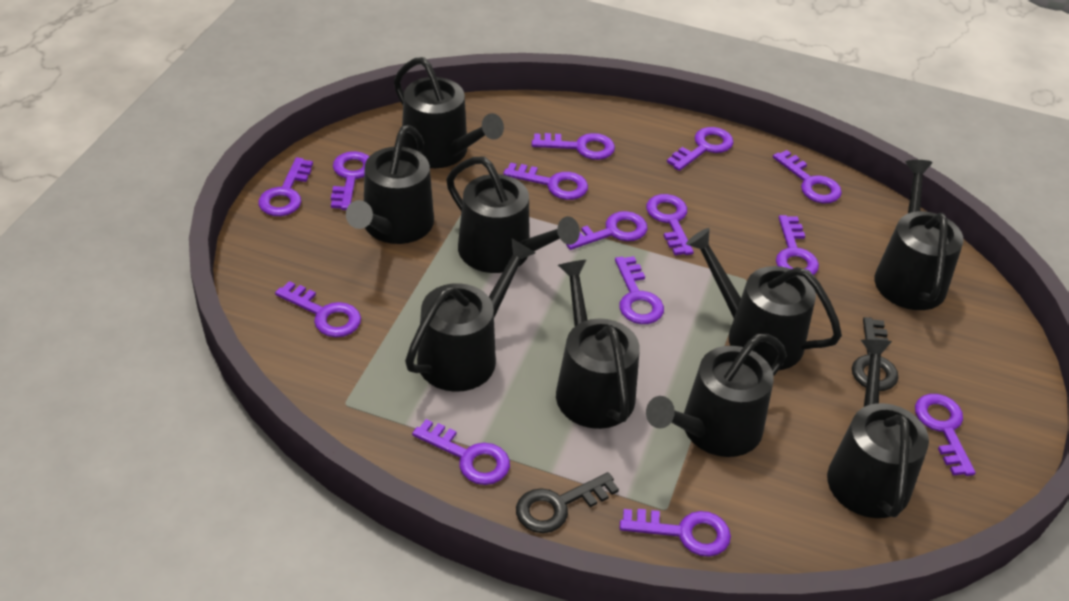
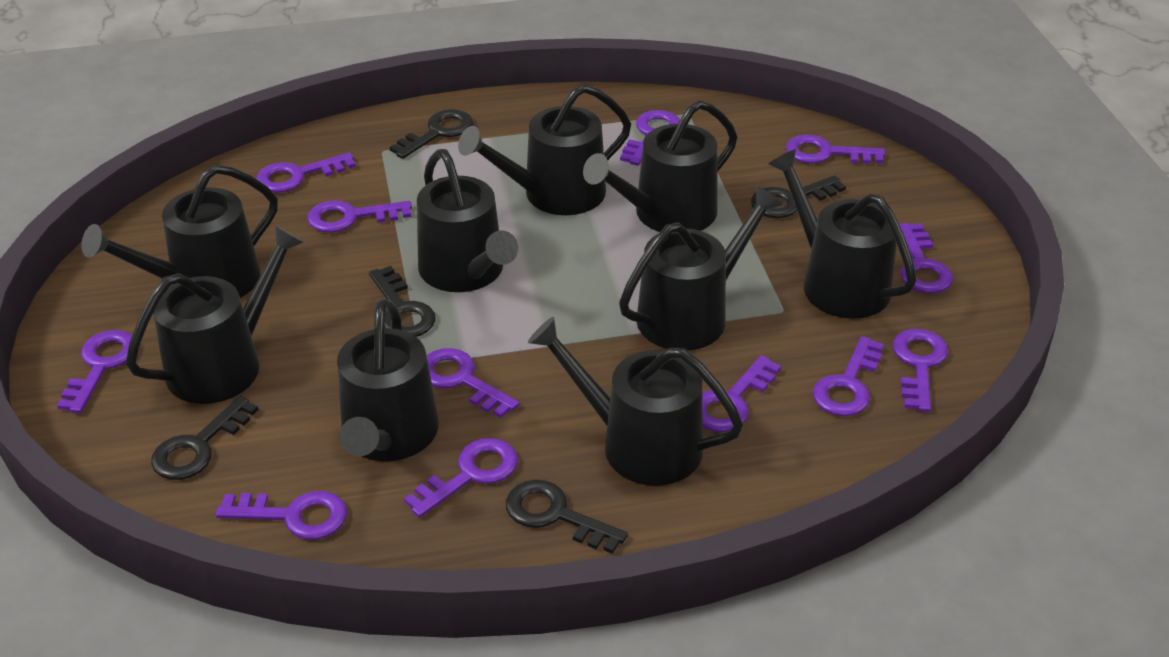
black key: [516,472,619,533] [852,317,899,391] = 2 -> [151,396,258,480] [369,266,436,337] [389,109,473,159] [506,479,628,554] [751,175,846,218] = 5
purple key: [258,157,313,216] [275,281,361,337] [331,151,369,210] [412,419,510,485] [503,163,588,200] [532,133,615,160] [566,211,648,250] [615,256,664,324] [620,509,731,557] [646,194,694,255] [667,127,733,171] [773,150,842,204] [776,215,819,275] [915,394,976,476] = 14 -> [57,330,132,413] [216,491,347,540] [256,152,356,193] [307,200,412,233] [404,438,518,518] [427,348,519,418] [620,110,680,166] [702,355,781,432] [786,135,885,164] [813,336,884,416] [893,329,948,412] [899,223,953,293] = 12

